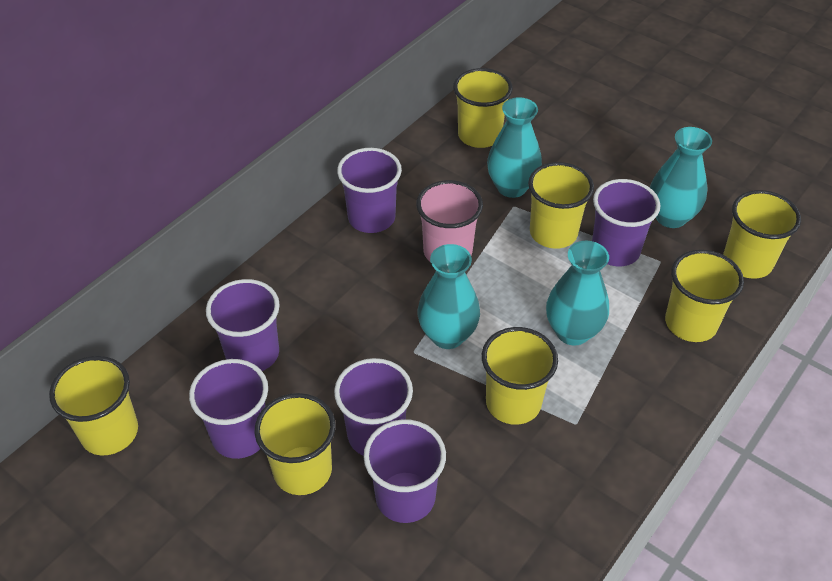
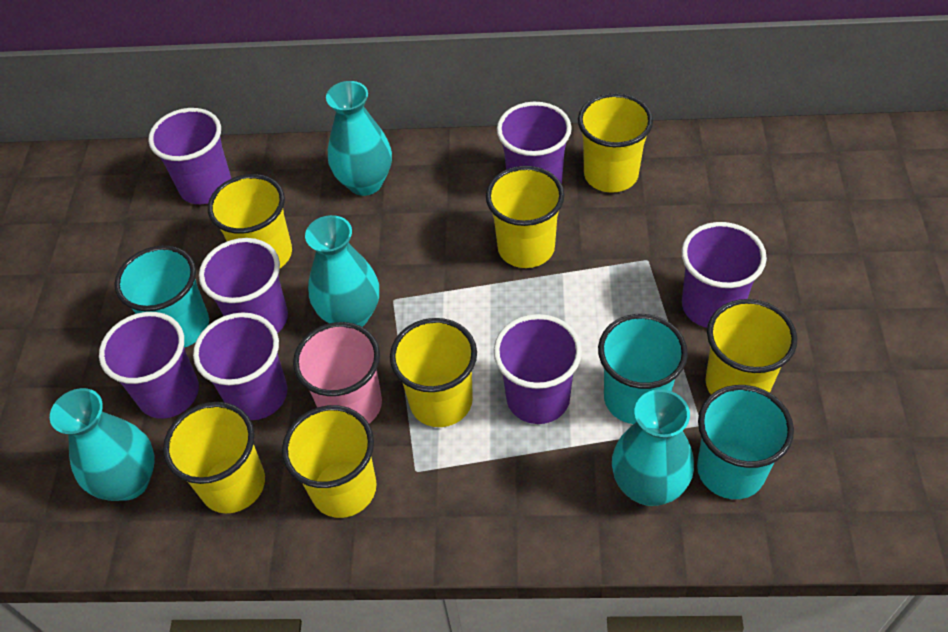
purple cup: [189,359,268,459] [206,279,280,371] [334,358,413,456] [337,148,402,233] [363,419,446,523] [592,179,660,266] = 6 -> [99,312,199,419] [148,108,232,204] [193,312,287,420] [199,238,288,333] [494,314,582,424] [497,102,572,184] [682,222,767,328] = 7
turquoise cup: none = 0 -> [114,245,209,348] [598,314,688,424] [697,385,794,499] = 3

